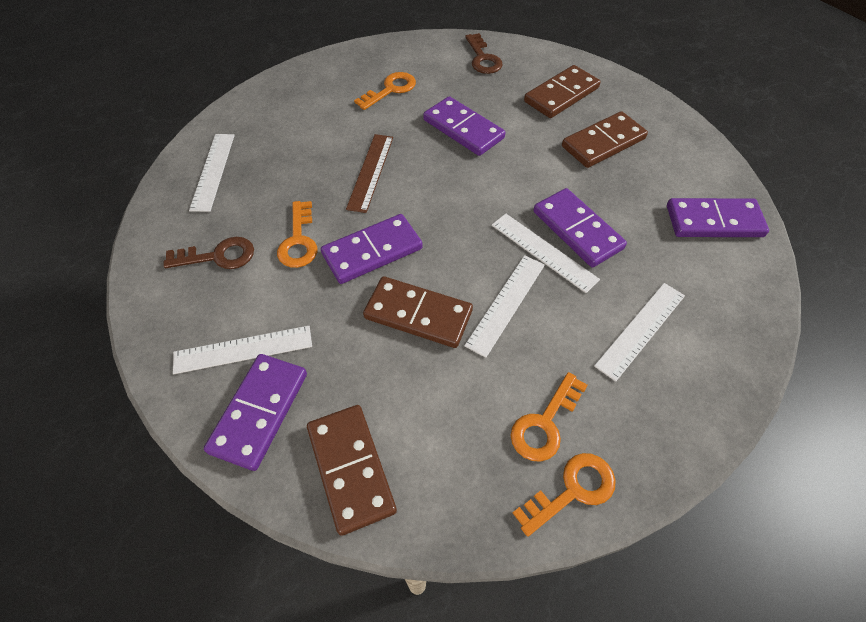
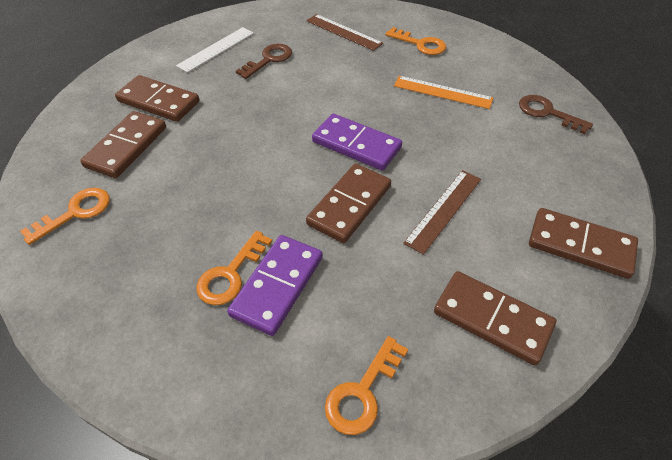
brown domino: [307,405,397,536] [363,276,473,348] [524,65,601,118] [562,111,648,168] = 4 -> [80,111,166,178] [115,75,199,122] [306,164,391,243] [434,271,556,366] [529,208,638,279] = 5
brown ruler: [346,134,393,213] = 1 -> [306,14,383,51] [403,170,481,255] = 2
orange ruler: none = 0 -> [394,76,493,109] = 1
purple domino: [204,354,307,471] [321,214,423,284] [423,96,505,156] [533,188,627,268] [667,198,769,237] = 5 -> [227,235,323,336] [312,114,402,171] = 2
white ruler: [173,326,312,374] [189,134,235,212] [464,255,545,358] [492,213,600,293] [594,283,685,382] = 5 -> [176,27,254,73] = 1

